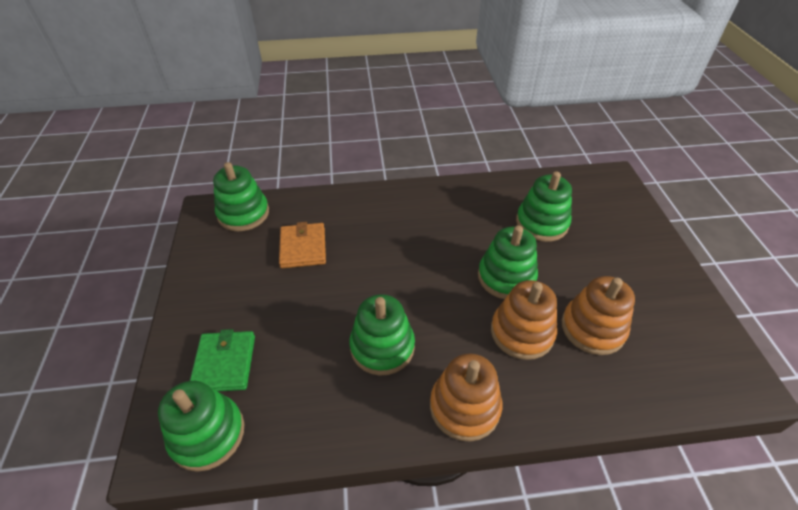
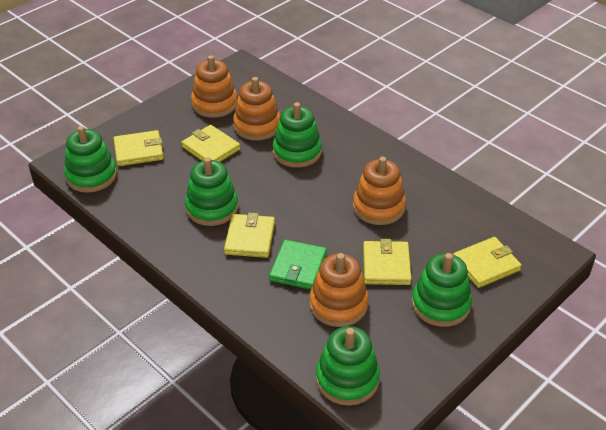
orange stacking toy: [430,353,502,441] [491,280,557,360] [562,276,635,355] = 3 -> [191,55,237,118] [233,77,280,141] [309,253,369,327] [353,157,406,225] = 4
orange wallet: [279,222,326,268] = 1 -> none = 0
yellow wallet: none = 0 -> [114,130,164,166] [181,125,240,162] [224,213,275,258] [363,239,412,285] [453,237,522,288] = 5

